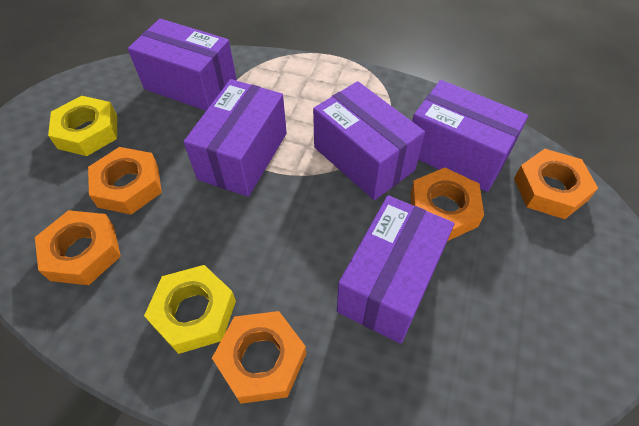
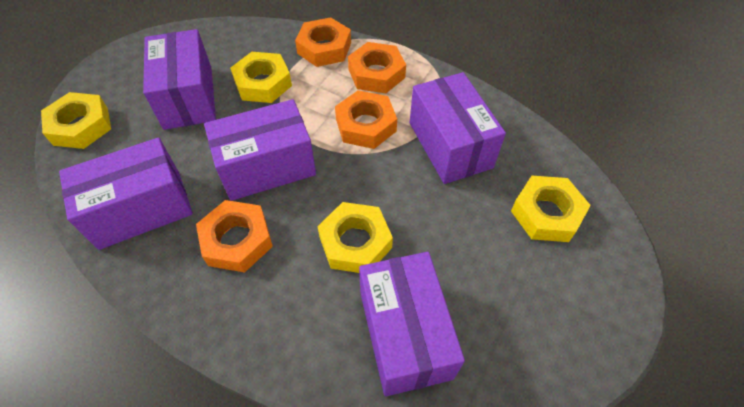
orange nut: [35,210,121,285] [88,147,162,215] [212,311,306,404] [410,168,484,241] [514,149,598,219] = 5 -> [196,200,273,272] [295,17,351,67] [335,90,397,149] [348,42,406,93] = 4
yellow nut: [48,96,117,156] [144,265,236,354] = 2 -> [41,92,111,149] [230,52,292,103] [317,202,393,273] [511,176,591,242] = 4

